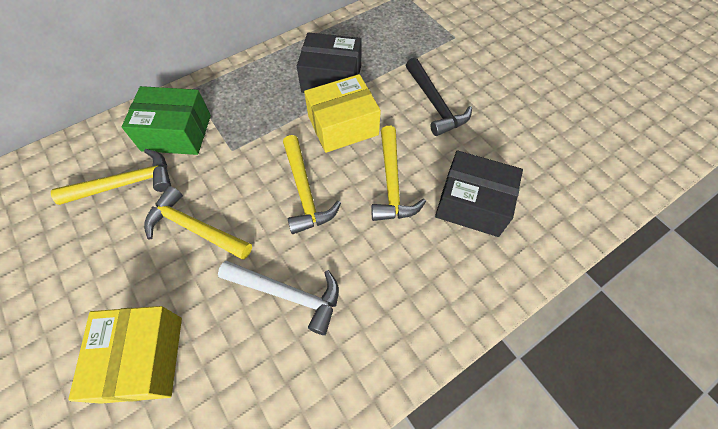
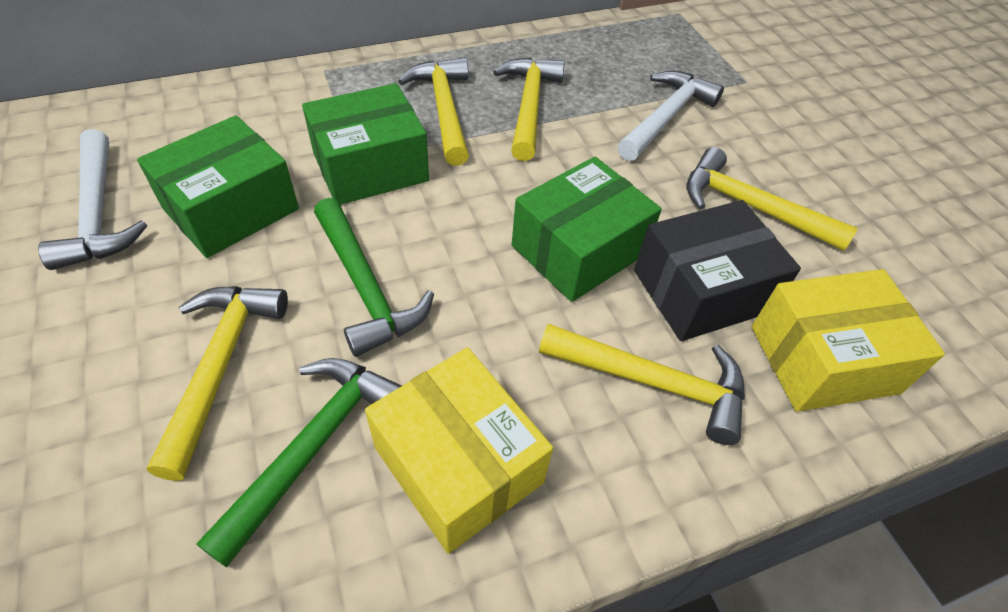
black box: [297,32,361,93] [435,150,523,237] = 2 -> [634,200,801,341] = 1
black hammer: [406,57,472,136] = 1 -> none = 0
green box: [122,86,211,155] = 1 -> [137,115,299,258] [302,83,429,205] [512,157,662,302] = 3
green hammer: none = 0 -> [196,358,402,568] [314,198,434,357] = 2
white hammer: [218,261,339,335] = 1 -> [38,129,147,270] [618,71,724,161] = 2
yellow hammer: [51,149,171,205] [144,186,252,260] [283,135,341,234] [371,126,426,221] = 4 -> [147,286,288,481] [398,57,469,166] [493,57,565,161] [539,324,745,445] [687,147,858,251] = 5

